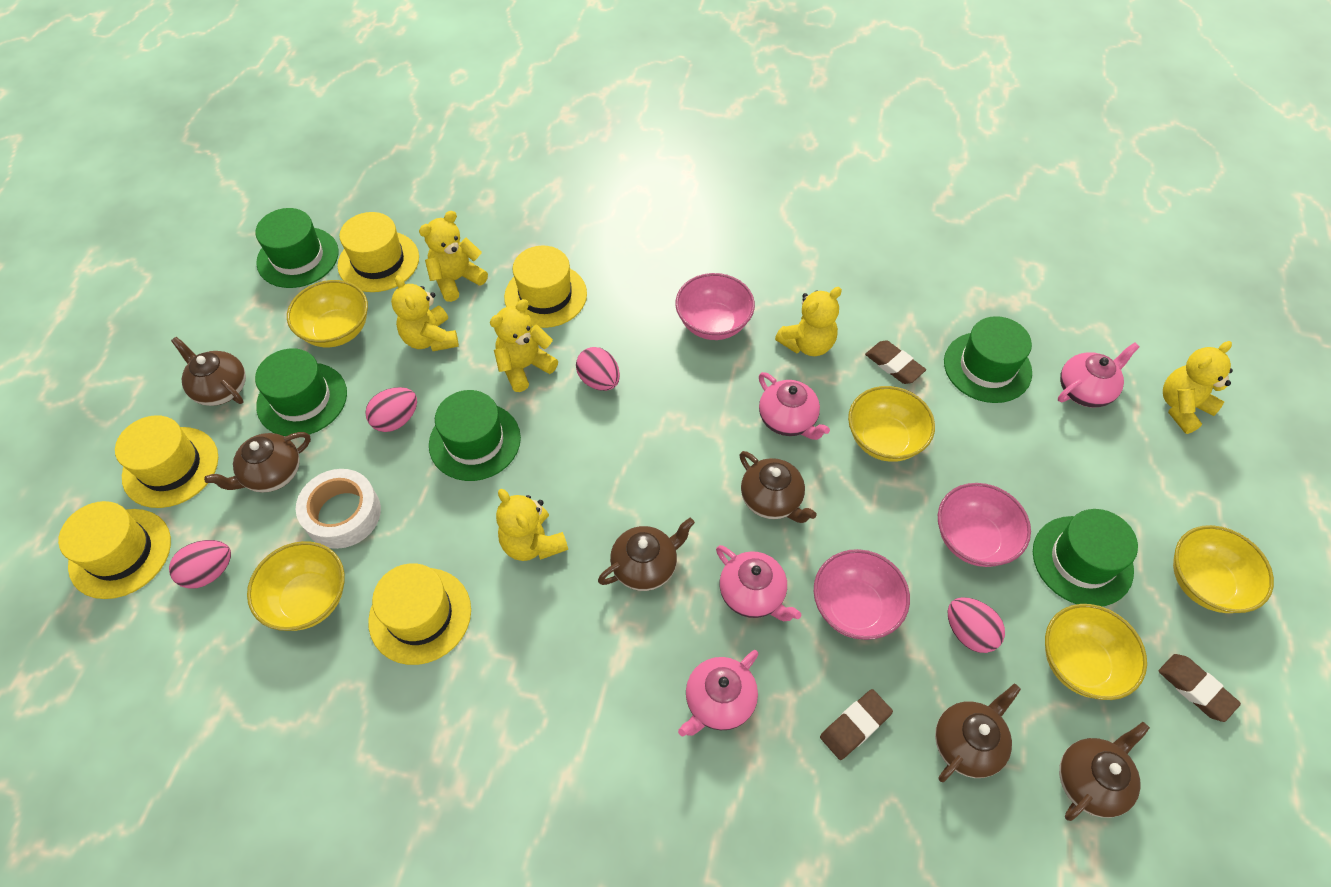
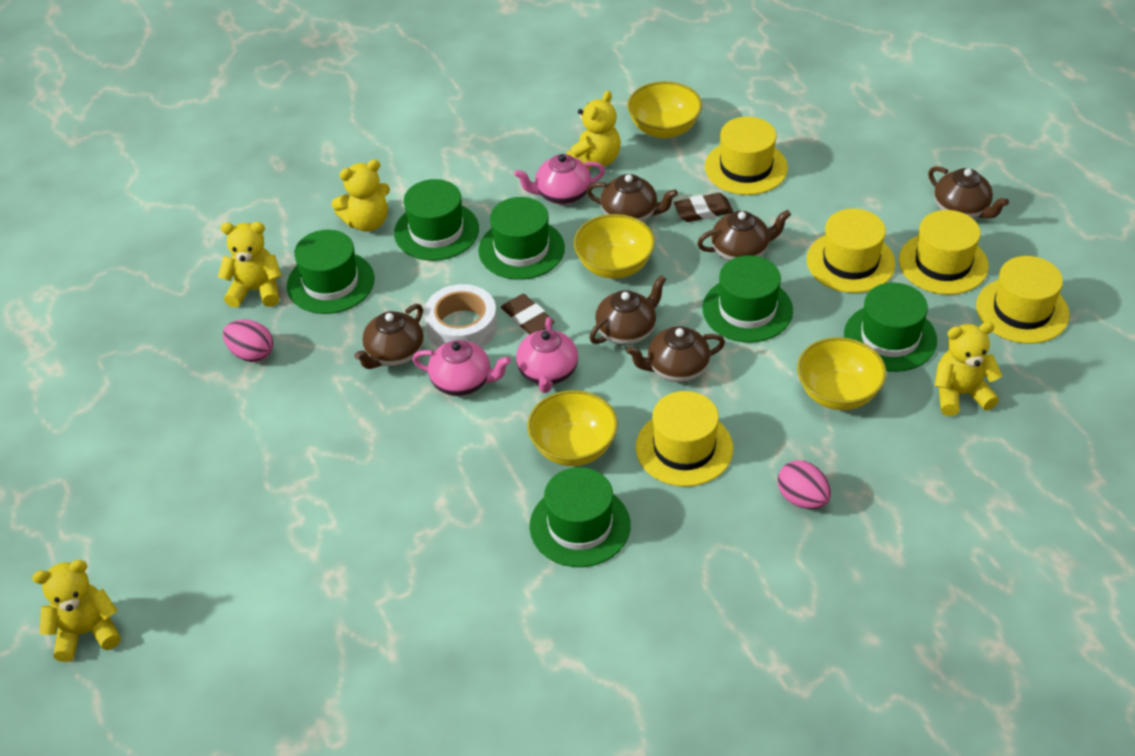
brown eraser: [820,689,893,760] [865,340,926,384] [1158,654,1241,722] = 3 -> [501,294,555,335] [674,193,733,222] = 2
green hat: [255,208,339,288] [255,348,347,436] [429,390,521,481] [944,316,1032,403] [1033,509,1138,606] = 5 -> [287,230,374,314] [394,179,479,261] [478,197,565,280] [529,467,631,567] [702,255,793,343] [844,282,937,372] = 6
pink bowl: [675,273,755,340] [814,549,910,640] [938,483,1031,567] = 3 -> none = 0
pink egg: [169,540,231,589] [365,387,417,432] [576,347,620,391] [947,597,1005,653] = 4 -> [223,320,274,362] [778,460,831,509] = 2
pink teapot: [678,650,758,736] [716,545,801,621] [759,372,830,440] [1058,343,1139,407] = 4 -> [412,340,511,396] [514,154,605,205] [516,317,578,393] = 3
yellow bowl: [247,541,345,631] [287,280,368,347] [848,386,935,462] [1045,604,1147,700] [1173,525,1274,613] = 5 -> [528,390,618,466] [574,214,655,279] [627,81,702,138] [797,337,886,410] = 4
yellow teddy bear: [391,275,459,351] [419,211,488,302] [490,299,558,392] [496,489,568,561] [775,287,842,356] [1163,341,1233,434] = 6 -> [32,560,121,662] [218,222,282,308] [331,159,390,232] [567,91,621,169] [935,322,1003,416] = 5

